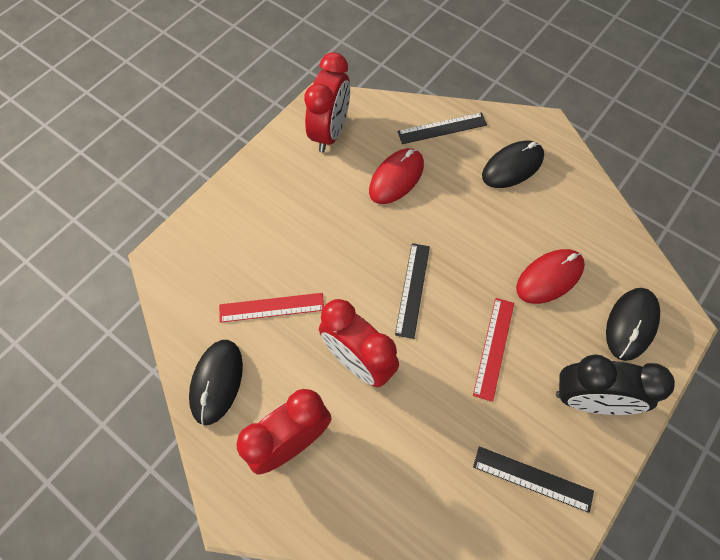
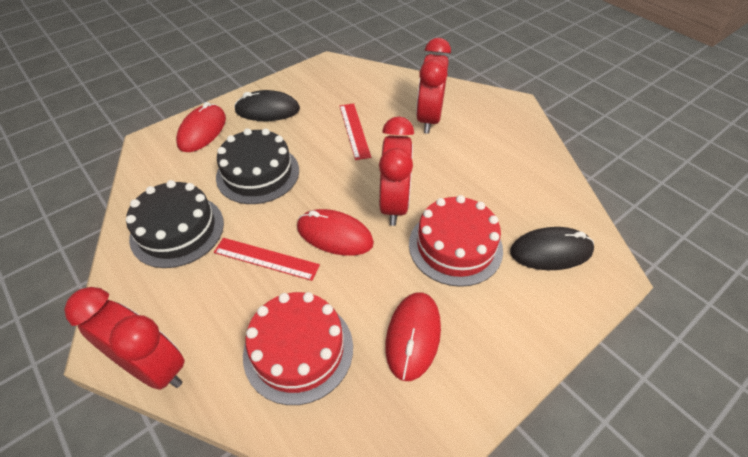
black cake: none = 0 -> [126,180,224,268] [216,128,299,204] = 2
black clock: [556,354,675,415] = 1 -> none = 0
black mouse: [189,340,243,425] [482,141,544,188] [606,288,660,361] = 3 -> [234,90,300,121] [510,227,594,270] = 2
black ruler: [395,243,430,339] [397,113,487,144] [473,446,594,513] = 3 -> none = 0
red cake: none = 0 -> [243,292,353,405] [409,195,503,287] = 2
red mouse: [369,148,424,204] [516,249,585,304] = 2 -> [176,102,226,152] [297,209,374,256] [385,292,441,381] = 3

